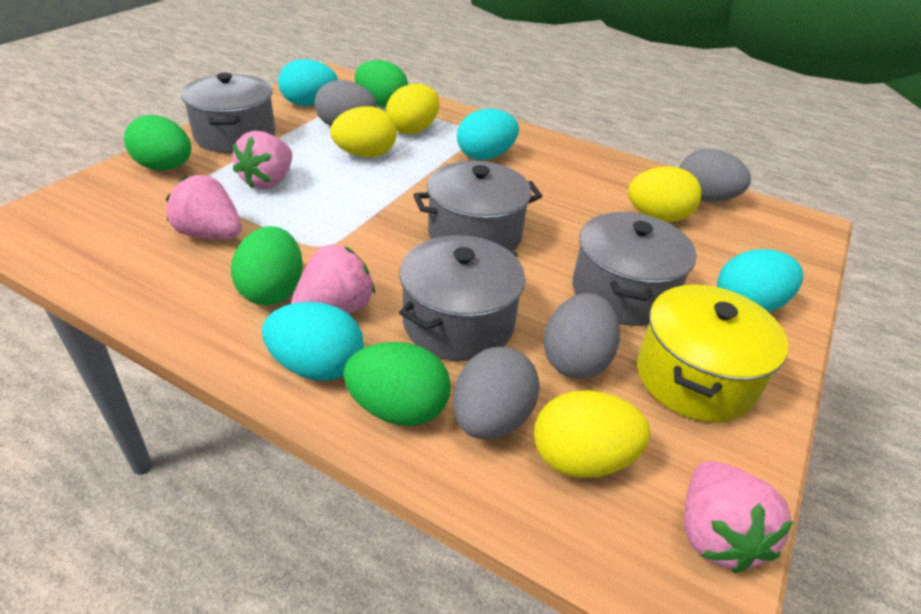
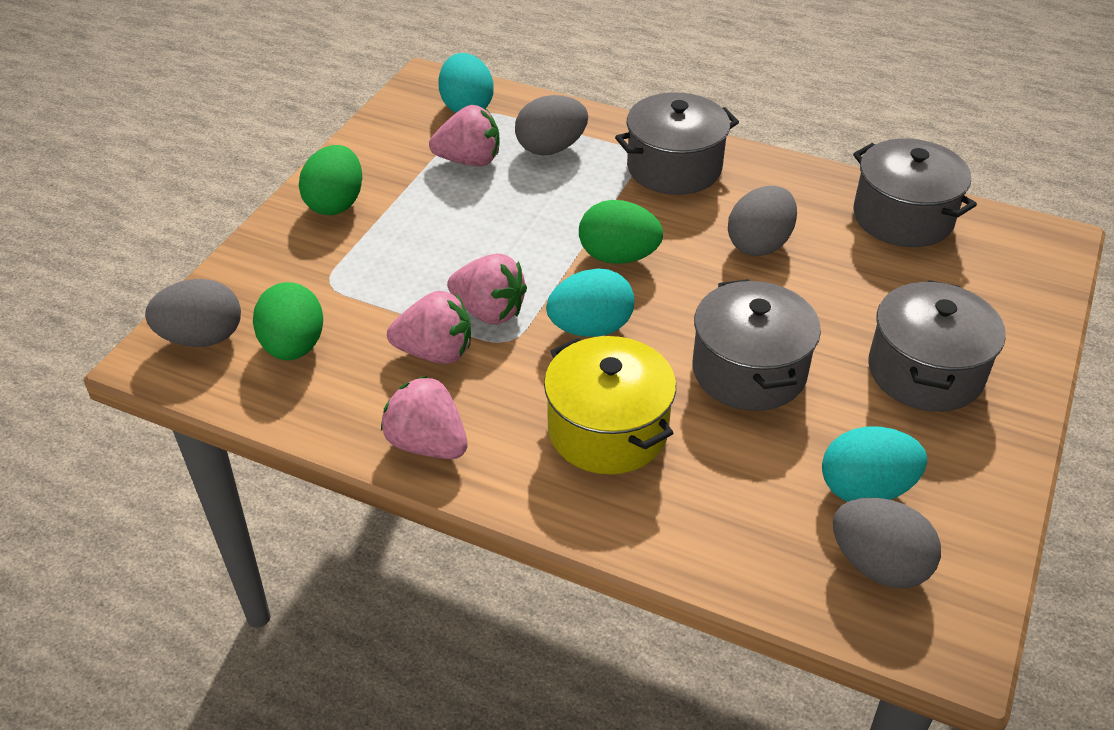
green egg: [124,115,191,170] [231,226,303,305] [343,342,451,426] [355,60,408,107] = 4 -> [253,282,323,360] [299,145,362,215] [579,200,663,264] = 3
turquoise egg: [262,302,364,381] [278,59,338,106] [457,109,519,160] [717,249,803,312] = 4 -> [438,53,494,113] [546,269,635,337] [822,426,927,502] = 3
yellow egg: [330,106,397,157] [386,84,440,134] [534,390,650,478] [628,166,702,222] = 4 -> none = 0

